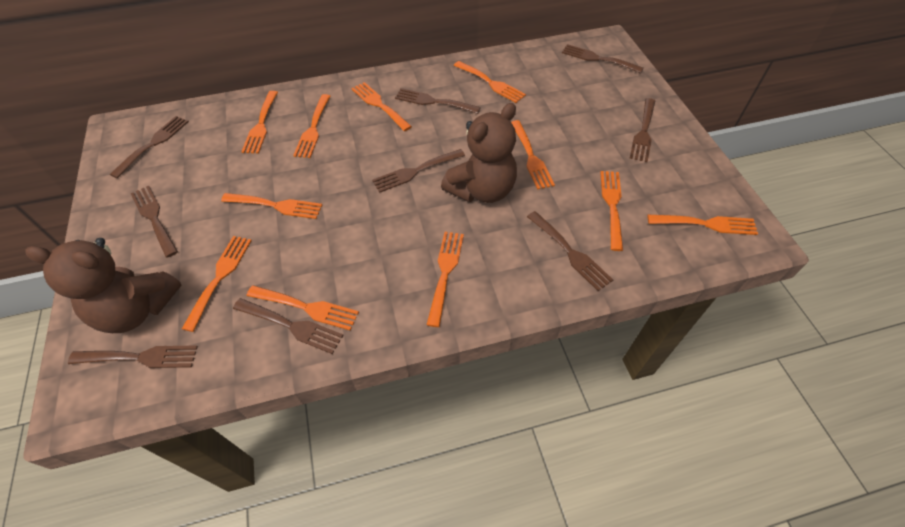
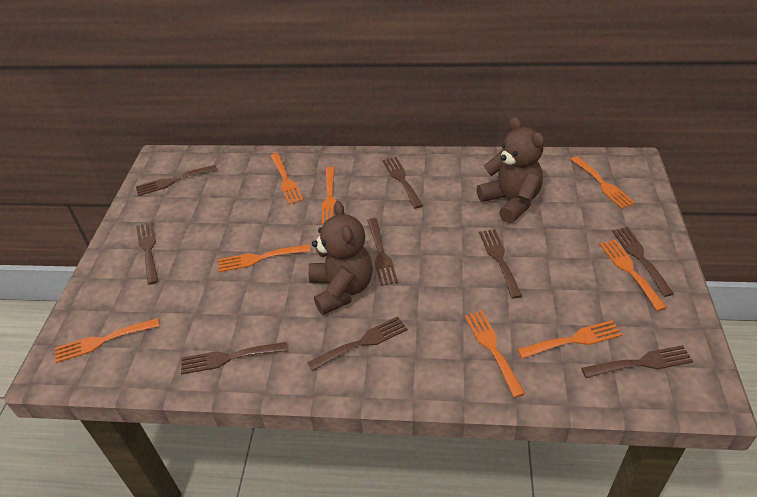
orange fork: [182,236,252,332] [221,193,322,219] [241,91,278,154] [247,285,359,331] [293,94,331,158] [351,82,412,131] [426,232,464,327] [454,61,526,103] [511,120,555,190] [600,171,623,251] [648,215,758,235] = 11 -> [55,318,160,363] [218,244,310,272] [271,153,303,204] [322,167,336,224] [465,310,525,398] [517,320,622,359] [570,156,635,209] [599,240,667,311] = 8

